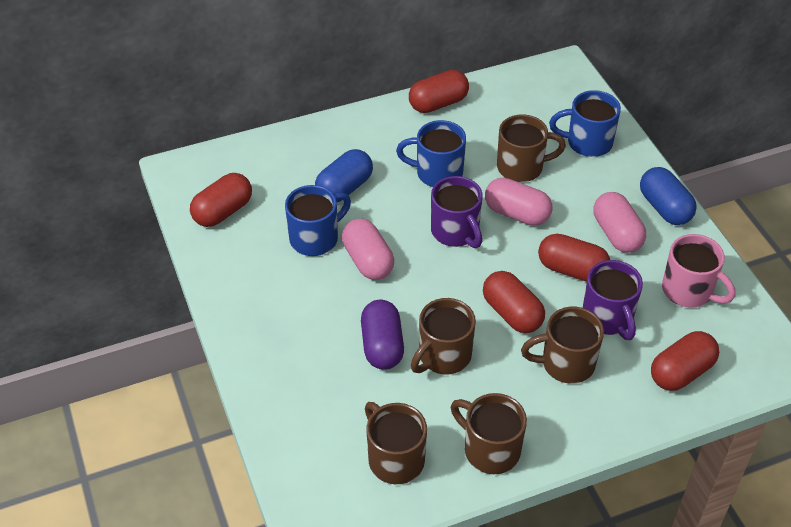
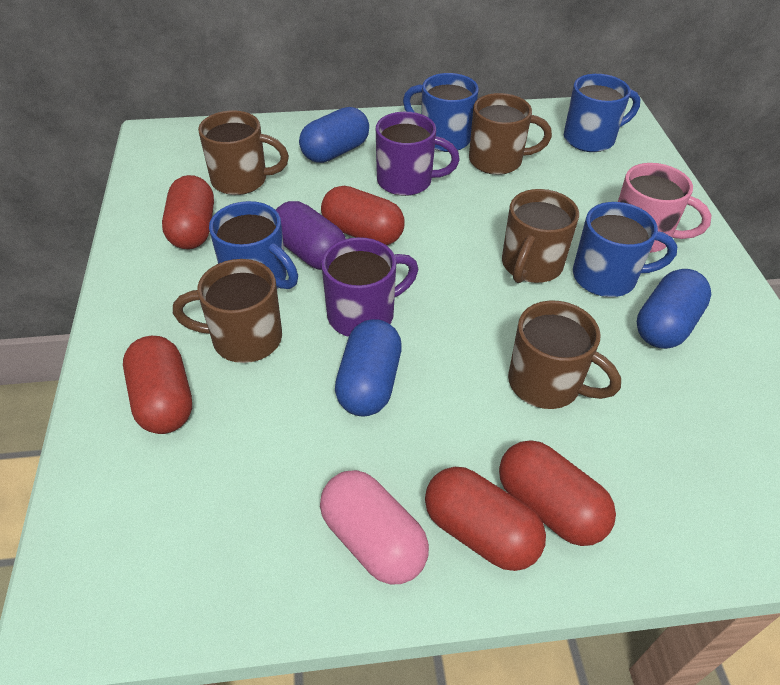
blue capsule: [315,149,373,202] [640,167,697,225] = 2 -> [299,107,369,163] [335,319,402,417] [637,269,711,349] = 3
blue mug: [285,185,351,256] [396,120,466,187] [549,90,621,157] = 3 -> [209,201,298,289] [403,73,479,152] [564,74,641,152] [573,202,677,297] = 4
pink capsule: [342,219,394,280] [485,178,553,226] [594,192,646,253] = 3 -> [320,470,429,584] = 1

